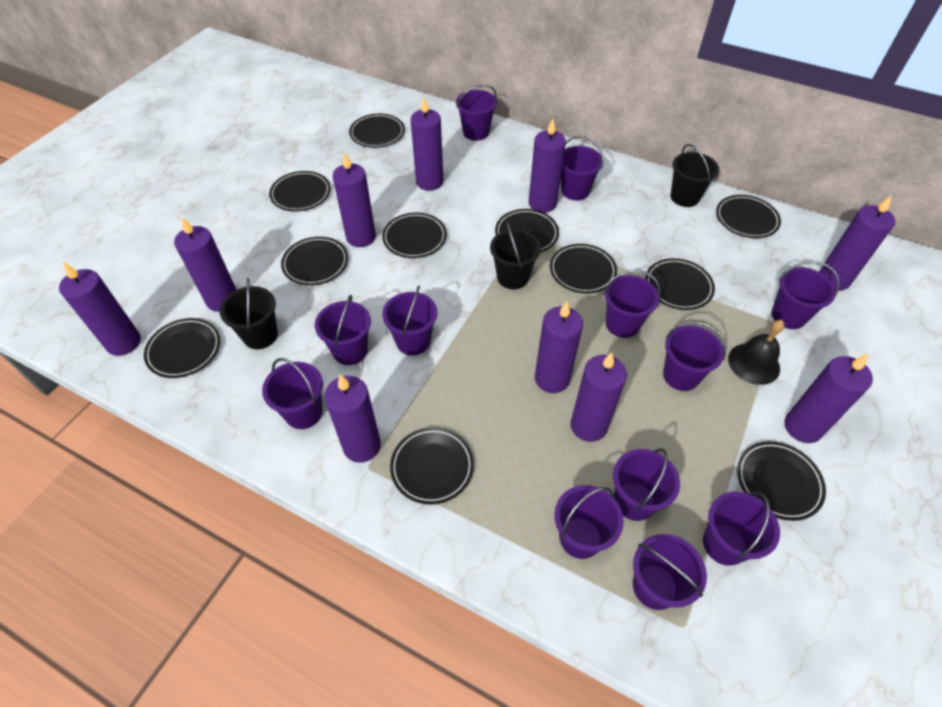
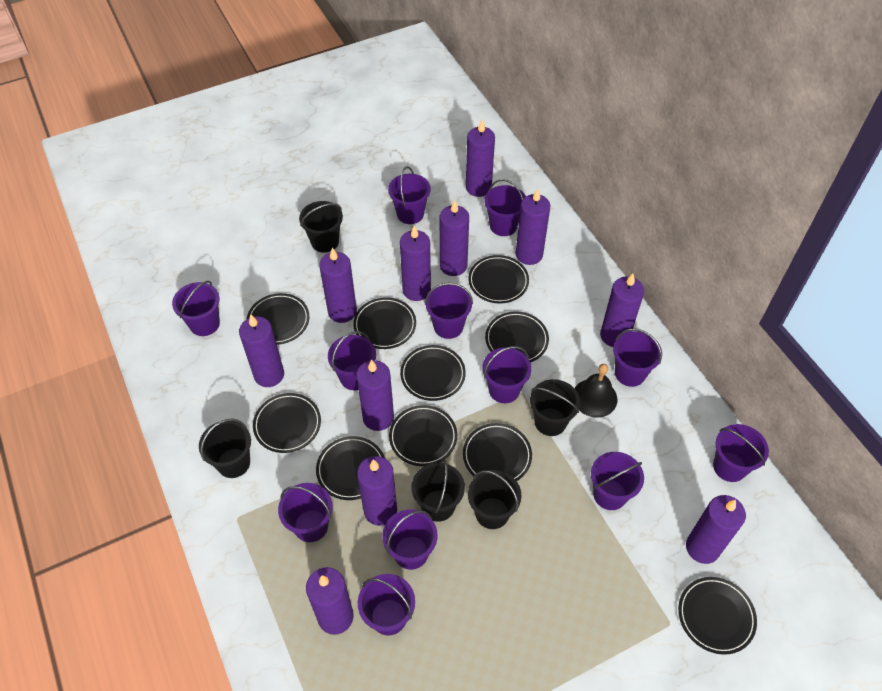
black bucket: [220,278,278,349] [490,222,541,289] [670,144,719,207] = 3 -> [199,419,251,478] [299,201,343,253] [412,460,465,522] [468,470,522,529] [530,379,580,436] = 5
black plate: [144,318,220,378] [269,171,331,212] [281,237,348,285] [349,114,405,148] [382,213,447,258] [390,427,474,505] [495,209,559,252] [550,244,617,293] [645,258,715,310] [716,195,781,238] [737,441,826,521] = 11 -> [247,293,309,345] [253,393,321,453] [316,436,385,500] [353,297,416,349] [389,405,457,466] [400,345,466,401] [463,423,532,481] [468,255,529,304] [485,311,549,362] [678,577,757,655] = 10
purple candle: [59,262,141,356] [174,217,236,312] [324,374,381,463] [332,152,376,247] [410,97,443,191] [529,118,566,213] [535,301,583,393] [571,352,627,442] [784,354,873,443] [819,196,895,291] = 10 -> [239,314,284,387] [306,567,354,635] [319,248,357,323] [356,360,394,431] [357,456,397,526] [400,225,431,301] [440,200,469,276] [466,120,495,197] [516,189,550,265] [600,274,644,347] [686,495,746,564] = 11

